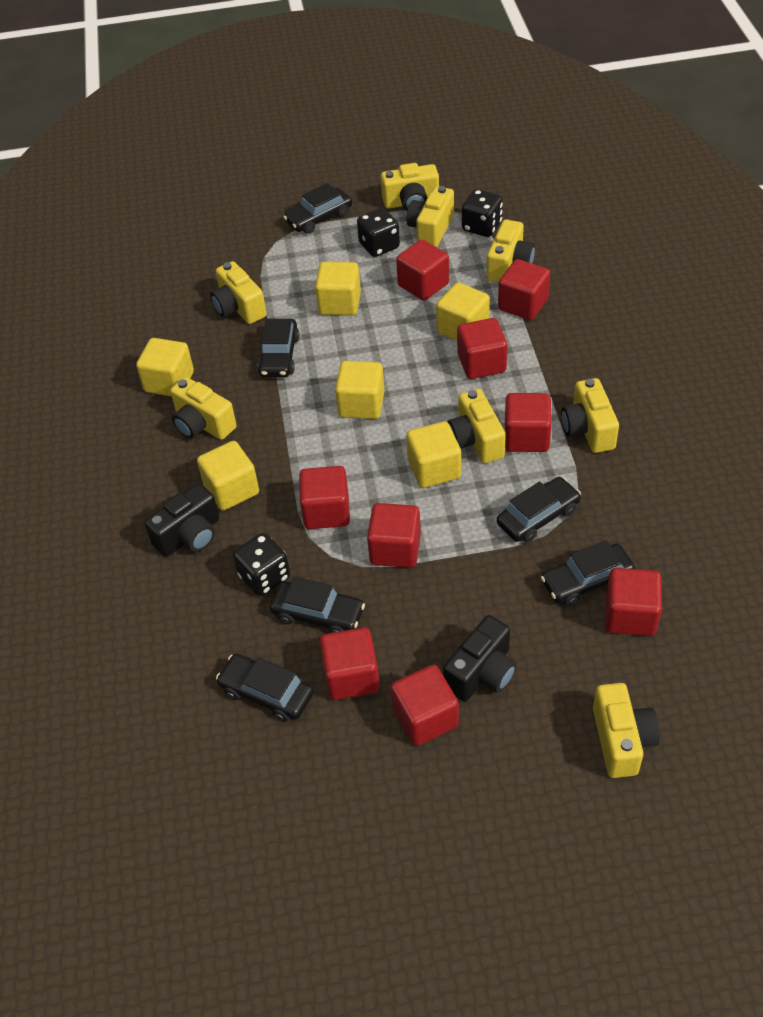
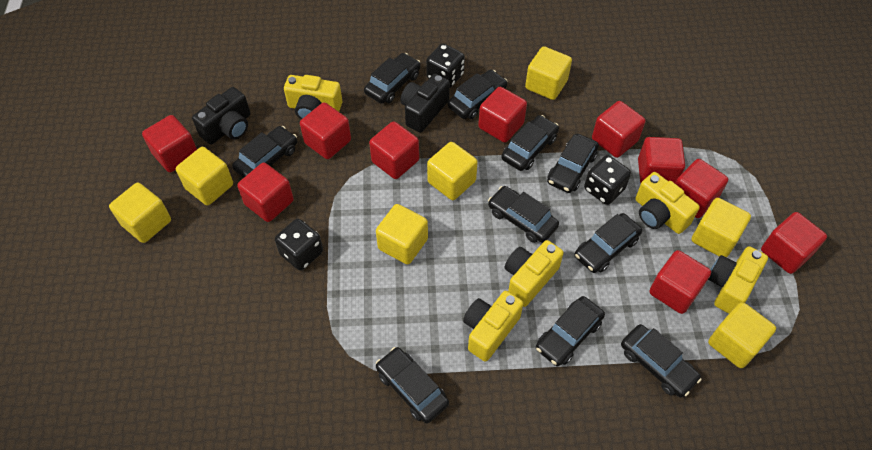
black car: [216,654,314,722] [257,319,299,378] [270,577,365,633] [283,183,352,234] [497,477,581,543] [541,540,635,606] = 6 -> [232,126,297,178] [364,53,421,104] [376,347,449,423] [447,70,508,119] [488,186,559,243] [501,115,559,171] [536,296,605,366] [547,134,599,193] [575,213,642,273] [621,324,701,398] = 10
red cube: [299,466,350,529] [320,627,380,700] [367,503,421,568] [390,665,459,746] [396,240,449,300] [457,318,507,379] [498,259,550,320] [505,393,552,452] [606,568,662,636] = 9 -> [142,115,197,172] [237,162,294,222] [300,102,351,159] [369,121,419,179] [478,87,527,143] [592,101,646,158] [638,137,685,183] [649,250,711,314] [675,159,728,218] [761,212,827,274] = 10
yellow camera: [170,377,237,440] [210,261,267,324] [381,163,439,211] [406,186,454,247] [448,389,506,463] [487,219,535,283] [561,378,619,453] [593,683,660,778] = 8 -> [284,75,342,119] [463,291,523,362] [505,240,564,307] [635,172,700,234] [708,246,768,314] = 5
yellow cube: [136,338,194,397] [197,441,259,510] [315,262,361,316] [335,361,385,419] [406,421,461,488] [436,282,490,341] = 6 -> [109,183,171,243] [176,147,233,205] [376,204,428,265] [427,142,478,200] [525,46,572,100] [692,198,751,257] [708,302,776,368] = 7

